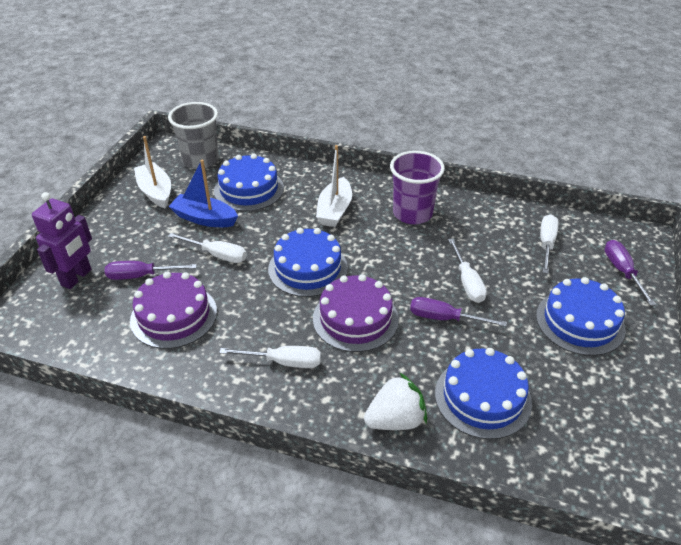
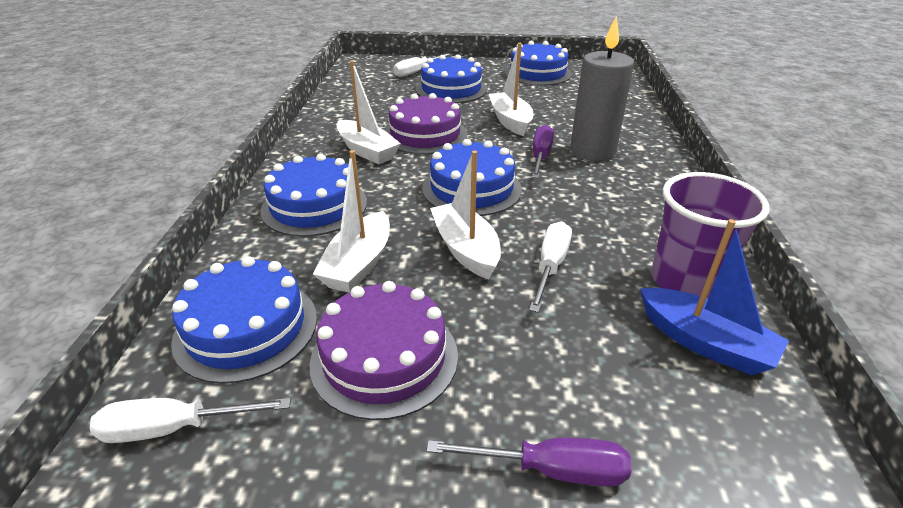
blue cake: [214,154,284,211] [268,228,348,297] [435,348,532,439] [536,277,626,356] = 4 -> [171,256,317,384] [260,154,367,237] [416,54,487,103] [422,139,522,216] [504,41,572,86] = 5
grey candle: none = 0 -> [570,16,634,161] = 1
grey cup: [168,102,219,169] = 1 -> none = 0
purple robot: [32,192,92,289] = 1 -> none = 0
purple screwdriver: [105,261,197,280] [410,297,507,327] [605,240,656,306] = 3 -> [427,438,632,487] [532,125,554,178] = 2
white boat: [134,136,171,209] [316,145,352,227] = 2 -> [313,150,390,293] [336,60,401,164] [430,151,501,279] [489,43,533,136] = 4
white screwdriver: [168,233,247,263] [219,346,321,368] [448,238,487,303] [540,214,559,274] = 4 -> [90,398,291,443] [393,53,452,77] [529,221,572,312] = 3
white strawberry: [364,372,427,430] = 1 -> none = 0

